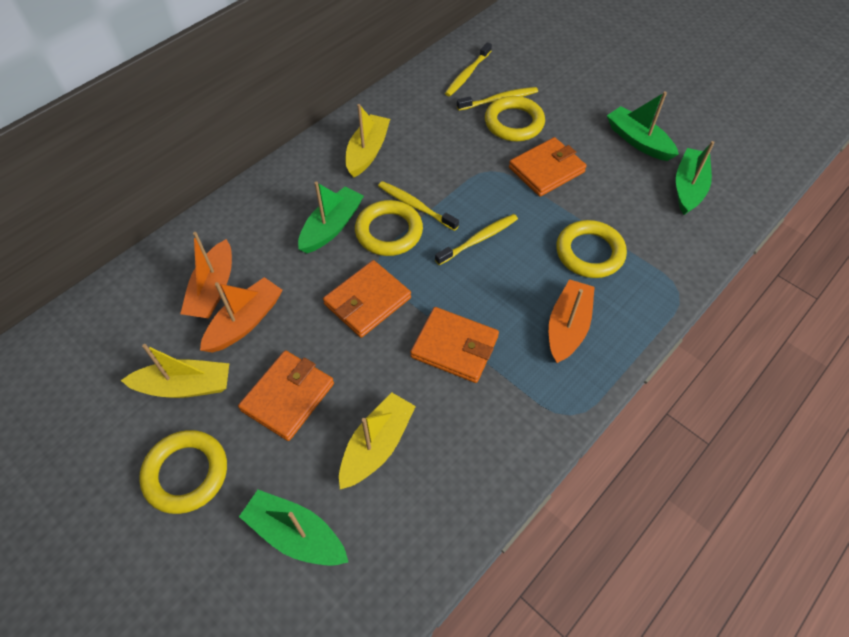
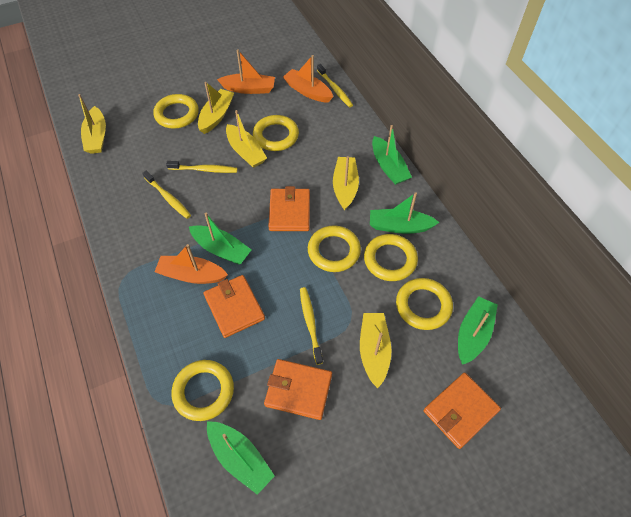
green boat: [239,490,348,566] [298,181,364,253] [607,91,679,161] [676,141,715,215] = 4 -> [189,213,251,264] [207,421,275,495] [370,192,439,234] [372,125,412,185] [458,296,498,365] = 5
yellow boat: [121,344,229,398] [339,393,416,489] [345,104,390,177] = 3 -> [78,94,106,154] [198,82,234,134] [226,110,267,168] [333,156,359,210] [360,313,392,388] = 5
yellow ring: [139,430,227,514] [355,200,423,256] [485,96,545,141] [556,220,627,278] = 4 -> [153,94,199,129] [172,360,234,421] [253,115,299,151] [308,226,361,272] [364,234,418,281] [396,278,453,330] = 6

